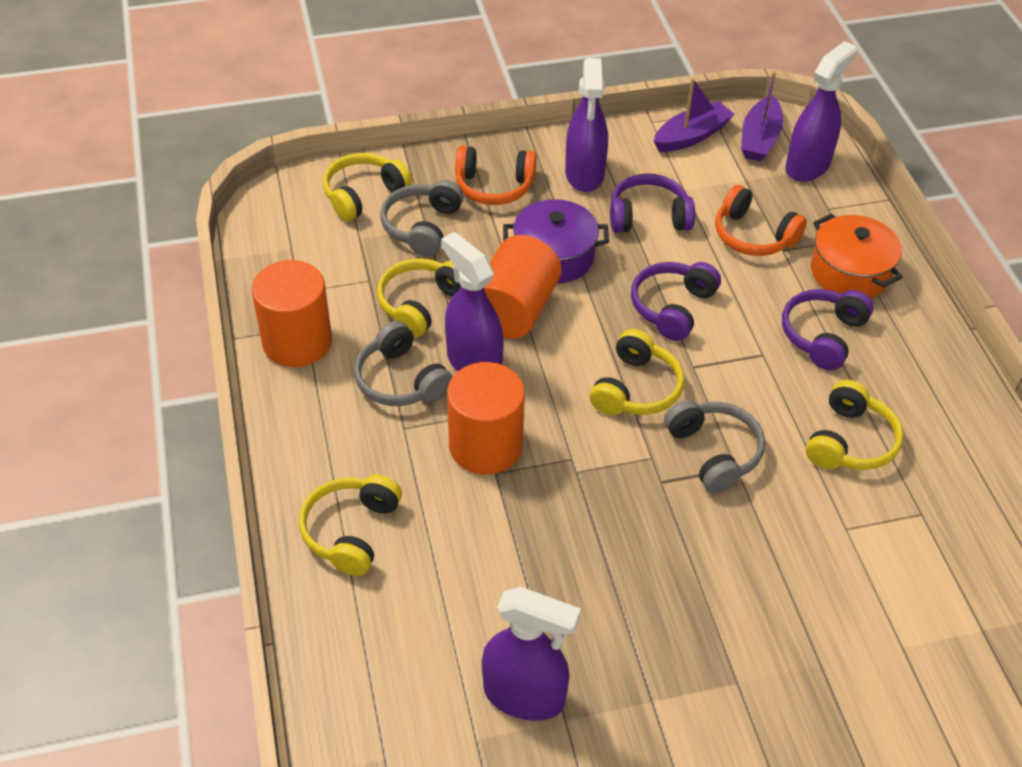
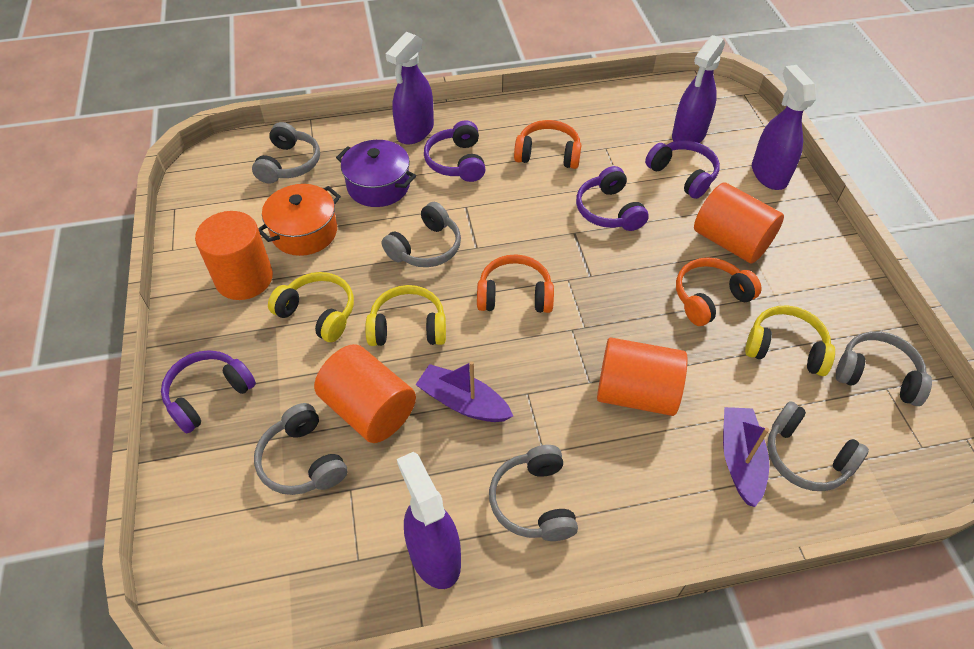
grey headphones: [354,321,452,406] [380,180,464,256] [664,400,765,493] = 3 -> [252,122,320,184] [254,403,347,495] [382,202,461,267] [489,445,578,541] [767,401,869,491] [836,331,932,406] = 6
orange cylinder: [252,260,332,367] [447,362,525,475] [484,235,562,339] = 3 -> [195,211,273,300] [314,344,416,443] [597,337,688,416] [694,182,784,263] = 4
orange headphones: [455,146,536,205] [715,185,807,256] = 2 -> [477,254,554,313] [514,120,581,169] [676,257,761,326] = 3
purple headphones: [610,174,695,233] [631,262,721,341] [782,289,874,371] = 3 -> [161,350,256,433] [424,120,486,182] [576,166,649,231] [645,140,720,199] = 4
yellow headphones: [299,475,402,576] [323,153,412,221] [377,258,461,338] [590,329,684,415] [806,380,904,470] = 5 -> [268,272,354,342] [365,285,446,346] [745,305,835,376] = 3

